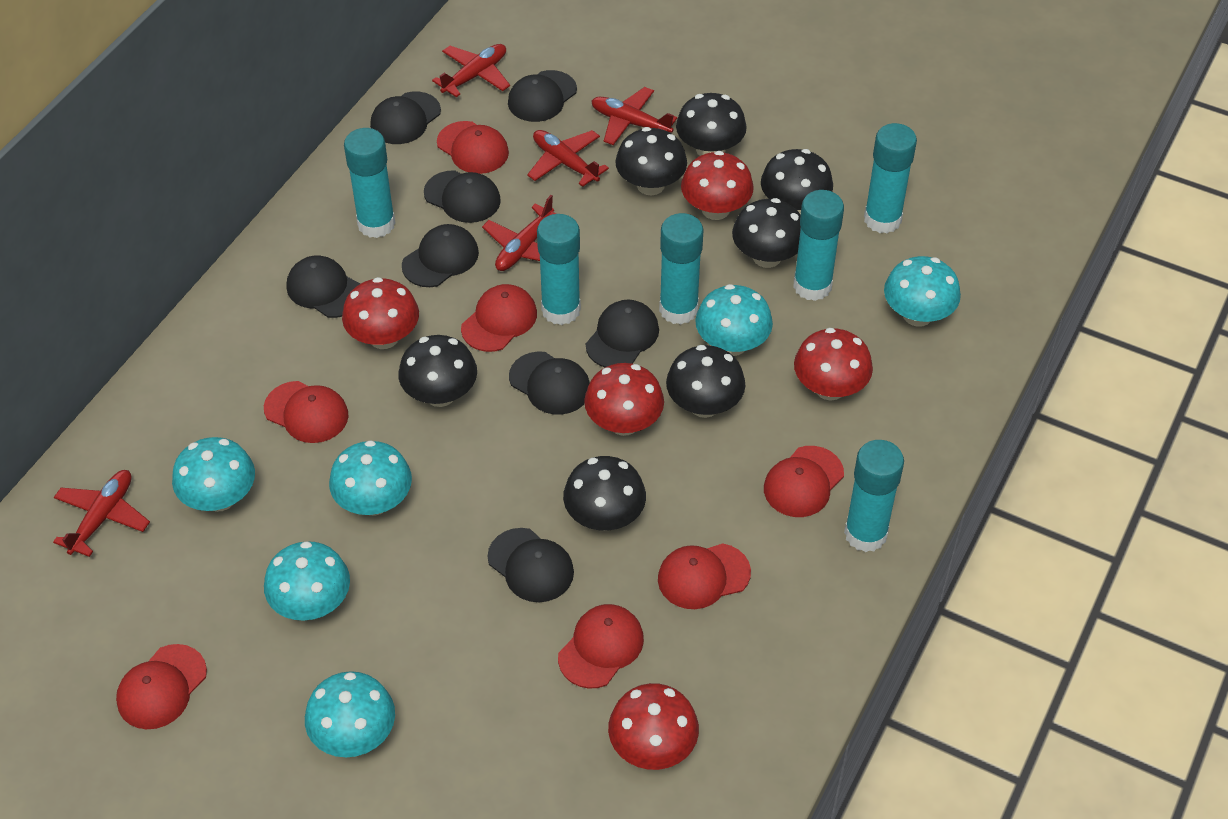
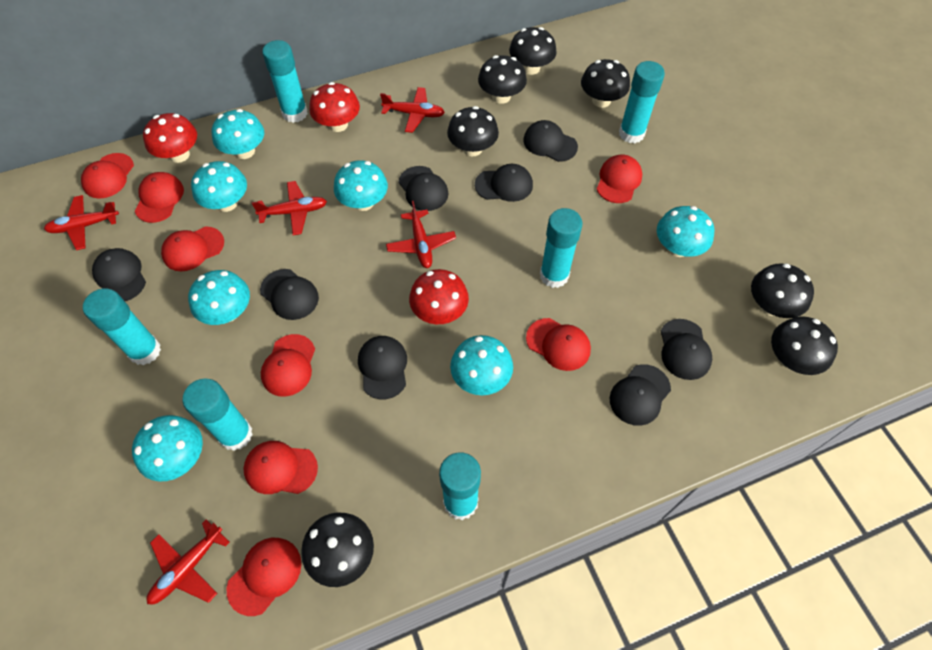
red cap: [116,644,207,729] [264,381,349,443] [437,121,509,174] [461,284,537,352] [558,604,644,689] [658,543,751,609] [764,446,844,517] = 7 -> [81,153,134,199] [135,172,184,223] [161,226,224,271] [226,538,301,616] [243,441,318,494] [261,334,315,397] [526,318,591,371] [597,155,642,203] = 8
red mushroom: [342,277,419,349] [584,363,664,436] [608,683,699,770] [681,151,754,220] [794,328,873,400] = 5 -> [143,113,197,163] [309,82,360,132] [409,269,469,324] = 3
turquoise mushroom: [172,437,255,512] [264,541,350,621] [305,671,395,757] [329,440,412,516] [695,284,773,356] [884,256,961,327] = 6 -> [132,415,203,481] [188,270,250,325] [191,161,247,212] [212,109,264,159] [334,160,388,211] [450,335,513,395] [657,206,714,257] = 7

